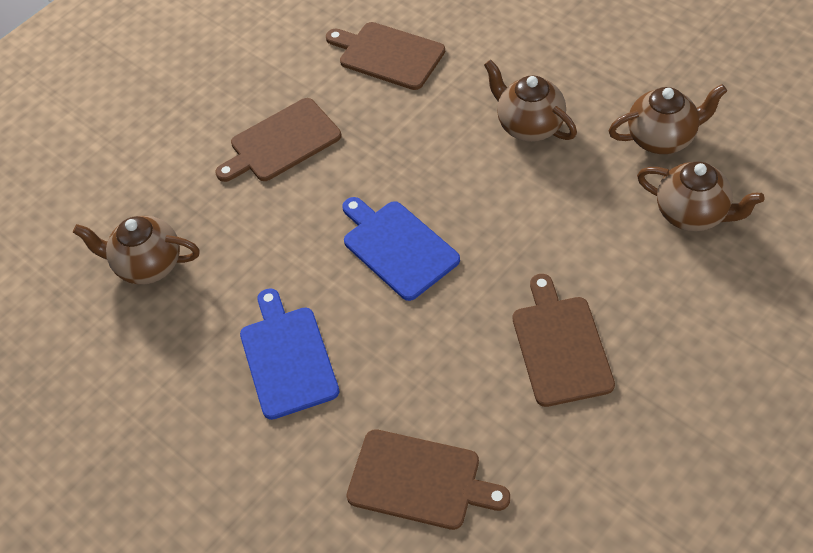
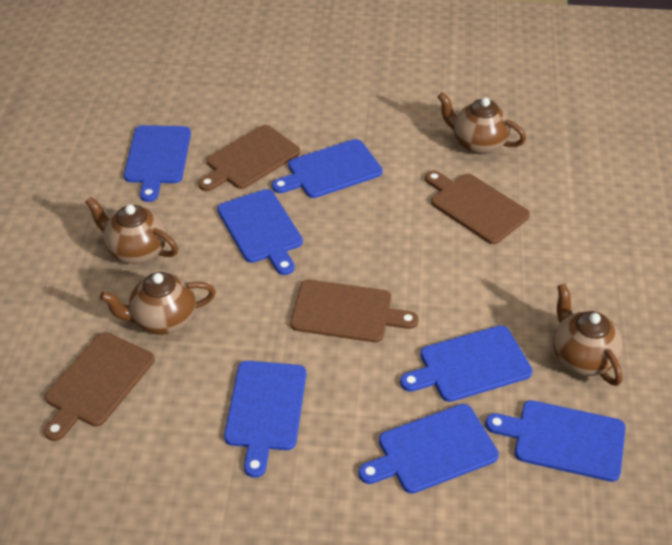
blue cutting board: [240,288,339,420] [342,197,460,301] = 2 -> [124,125,191,202] [217,189,303,275] [224,361,306,478] [272,139,383,198] [358,404,499,494] [400,325,533,402] [485,400,626,482] = 7

